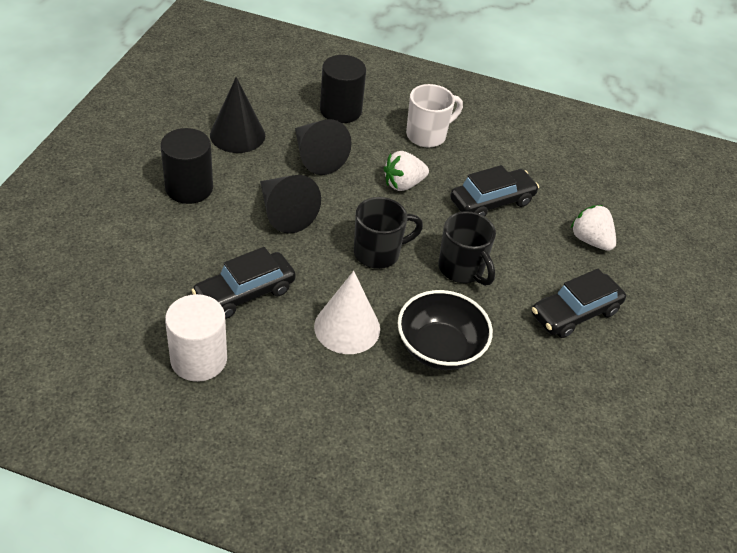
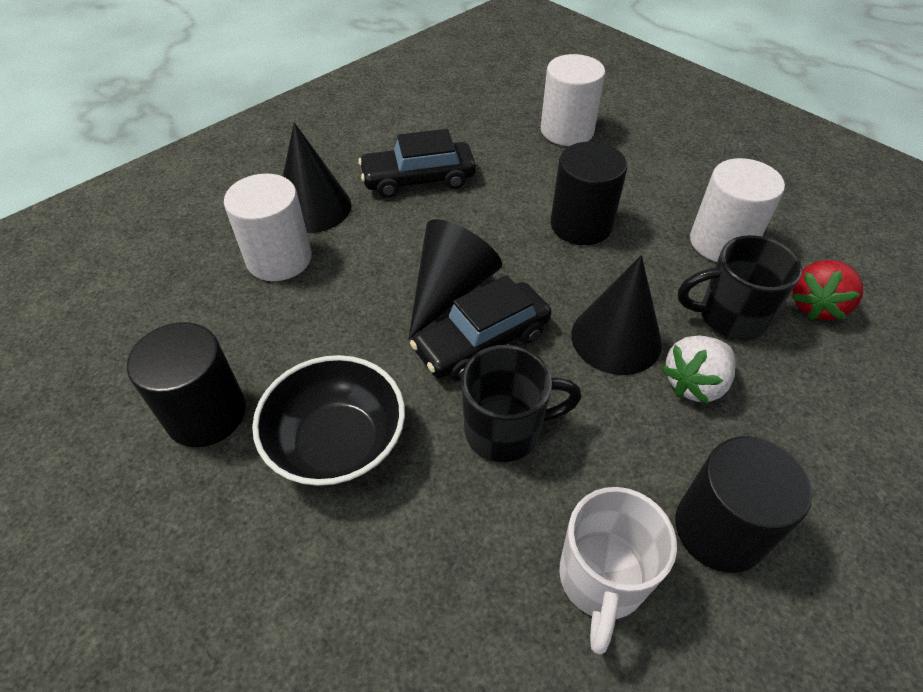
black car: [191,247,296,319] [450,165,539,217] [532,269,626,338] = 3 -> [358,129,476,198] [410,275,551,381] = 2
black cylinder: [160,128,213,204] [320,55,366,123] = 2 -> [127,322,246,447] [551,142,627,245] [676,436,812,573] = 3
red strawberry: none = 0 -> [792,260,863,320] = 1
white cone: [314,271,380,354] = 1 -> none = 0
white cylinder: [165,294,227,382] = 1 -> [224,174,312,281] [541,54,605,146] [690,158,785,262] = 3
white strawberry: [383,151,429,191] [571,205,616,251] = 2 -> [662,335,736,404] = 1

